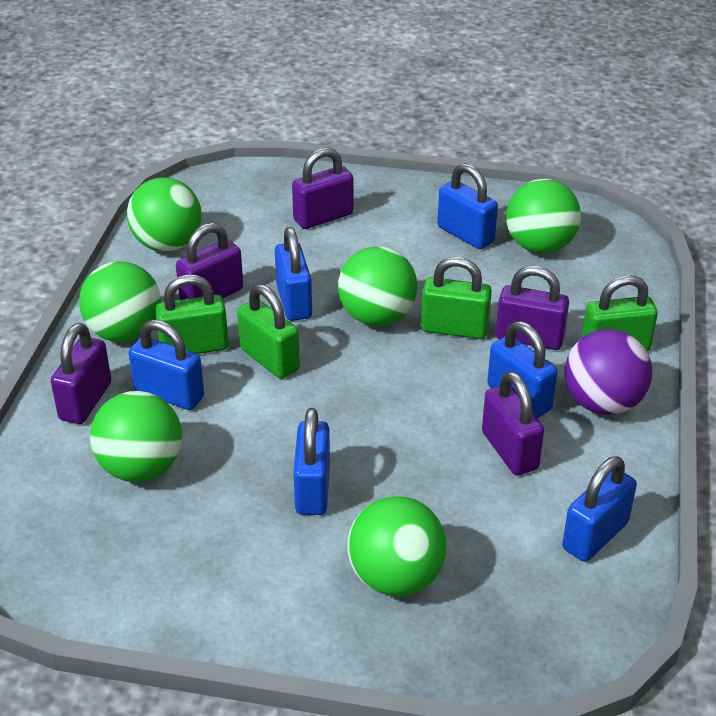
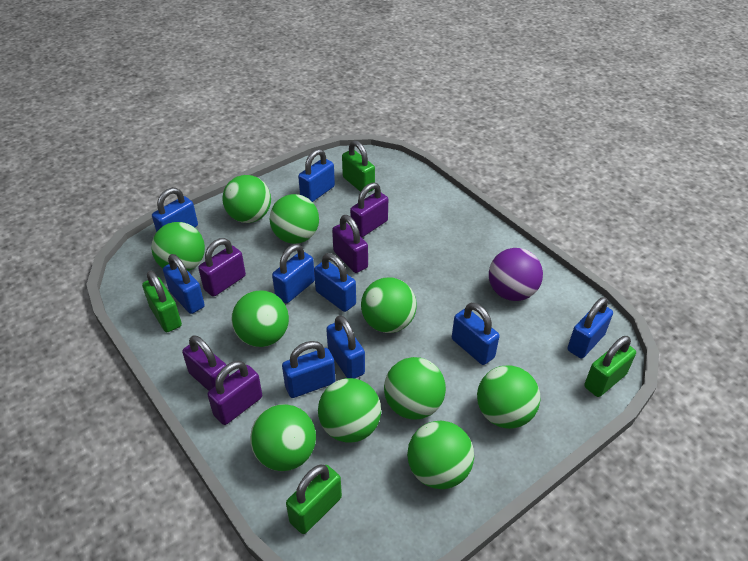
blue padlock: [129,320,204,410] [275,227,312,321] [293,408,330,515] [437,163,498,249] [487,321,558,418] [562,456,637,562] = 6 -> [152,188,198,232] [163,254,205,314] [272,244,315,303] [282,341,335,398] [298,149,335,202] [314,253,356,312] [326,315,365,378] [452,303,500,365] [567,297,613,358] = 9
green ball: [79,261,161,342] [90,391,182,482] [127,177,202,252] [338,246,417,326] [348,496,446,596] [506,179,581,253] = 6 -> [151,222,205,271] [222,175,271,223] [231,290,289,347] [250,404,316,471] [270,194,319,244] [318,378,381,443] [361,278,417,333] [384,357,446,420] [407,421,474,489] [477,365,540,429] = 10

